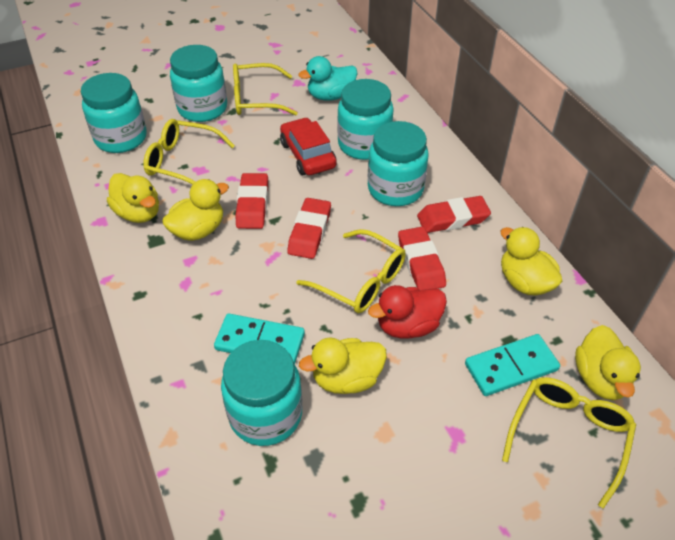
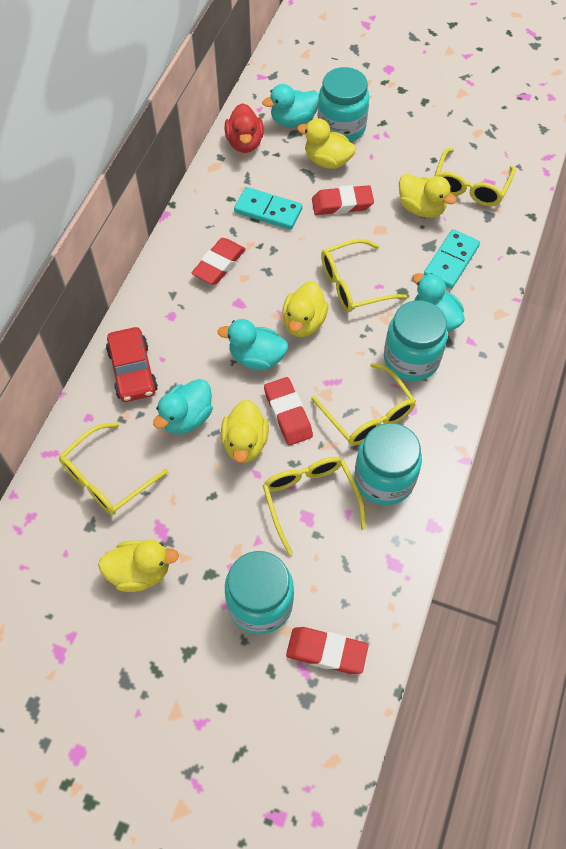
turquoise duck: [298,56,358,101] = 1 -> [153,379,213,434] [218,319,288,370] [262,84,319,127] [413,273,464,332] = 4
turquoise jar: [81,73,147,153] [170,45,227,122] [221,340,302,446] [337,79,394,160] [368,121,429,206] = 5 -> [225,551,294,634] [318,67,369,142] [355,423,422,505] [384,300,448,381] = 4
yellow glasses: [143,119,235,185] [233,63,298,116] [296,229,406,313] [502,377,636,509] = 4 -> [59,422,169,515] [263,457,366,555] [311,363,416,446] [321,239,407,312] [435,148,515,206] = 5

